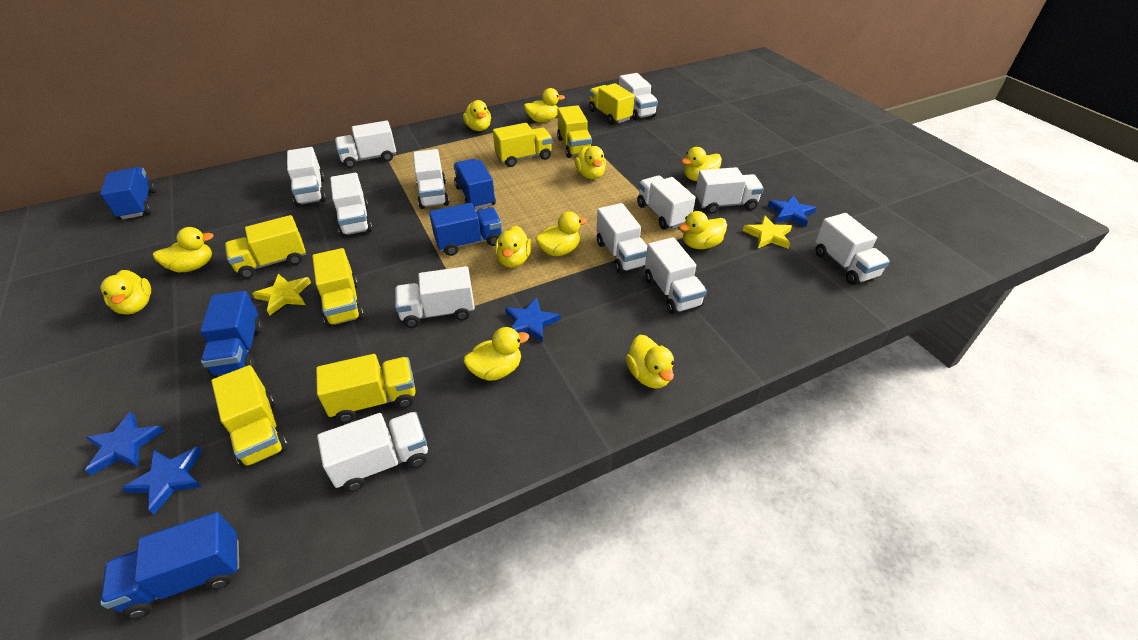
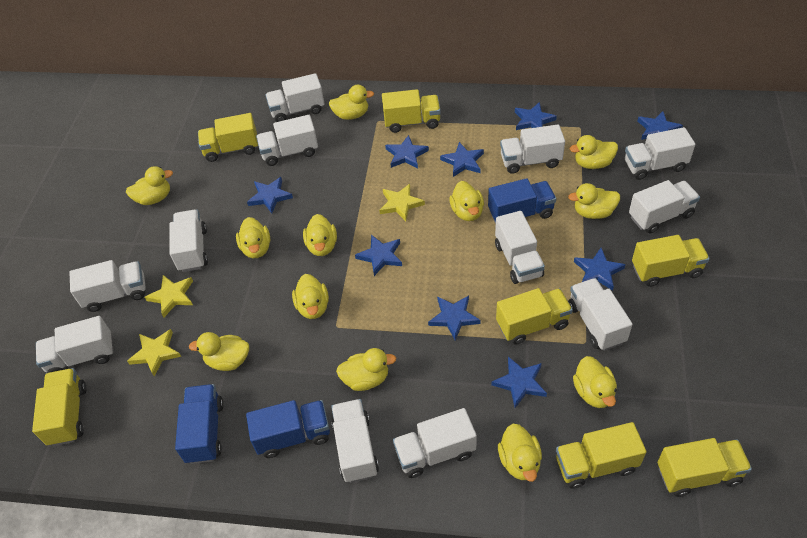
blue star: [85,412,164,475] [122,446,203,515] [505,298,560,343] [768,195,817,227] = 4 -> [247,177,293,213] [355,235,402,276] [385,135,429,169] [428,296,481,340] [440,142,484,177] [491,357,547,408] [515,102,557,130] [574,248,626,291] [638,111,683,140] = 9
blue truck: [100,167,156,220] [100,512,239,619] [200,291,263,377] [429,203,502,256] [453,159,496,210] = 5 -> [175,384,224,464] [246,400,330,458] [488,178,556,224] = 3
yellow duck: [101,270,151,315] [153,227,214,272] [463,100,491,131] [464,327,529,381] [495,226,532,268] [524,88,565,122] [535,211,587,256] [575,146,606,179] [626,335,674,389] [679,211,727,249] [681,147,722,181] = 11 -> [126,166,173,205] [189,332,249,371] [236,217,271,258] [292,274,329,319] [303,214,337,256] [329,85,374,120] [336,348,396,391] [449,181,484,221] [498,424,542,482] [568,183,620,219] [570,135,618,169] [573,356,617,408] = 12
yellow star: [252,274,311,315] [743,215,792,249] = 2 -> [127,329,181,377] [145,275,193,317] [379,184,425,221] = 3

